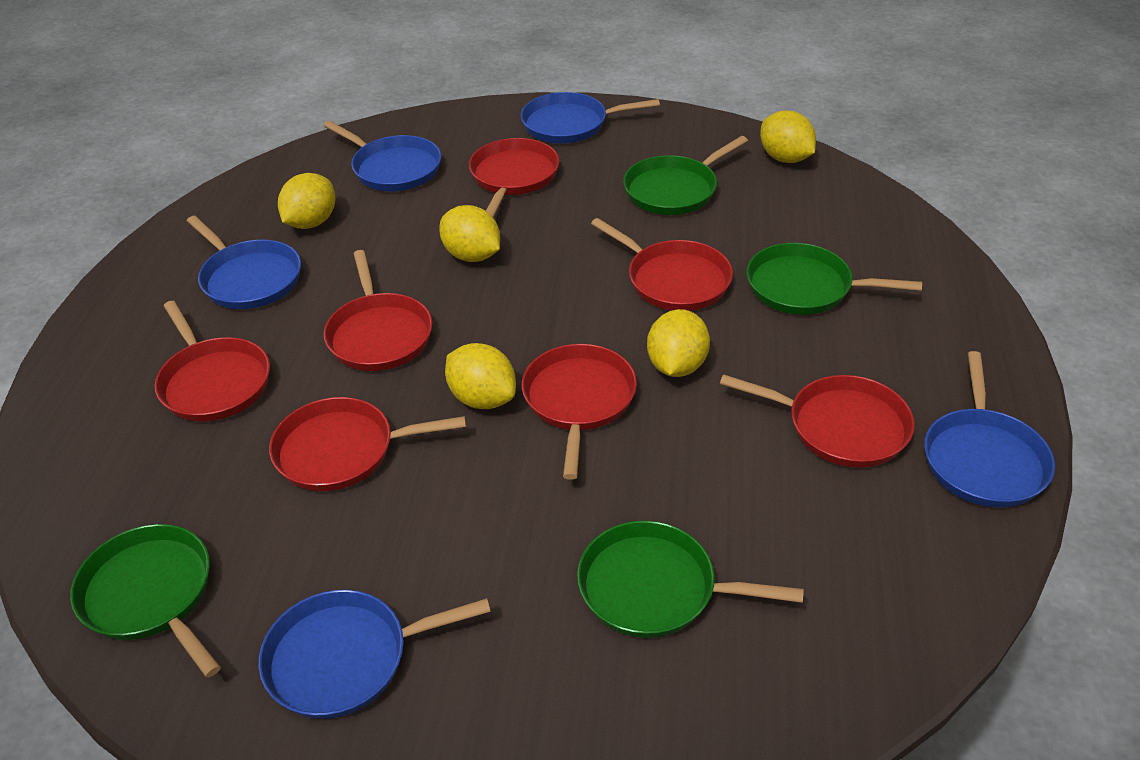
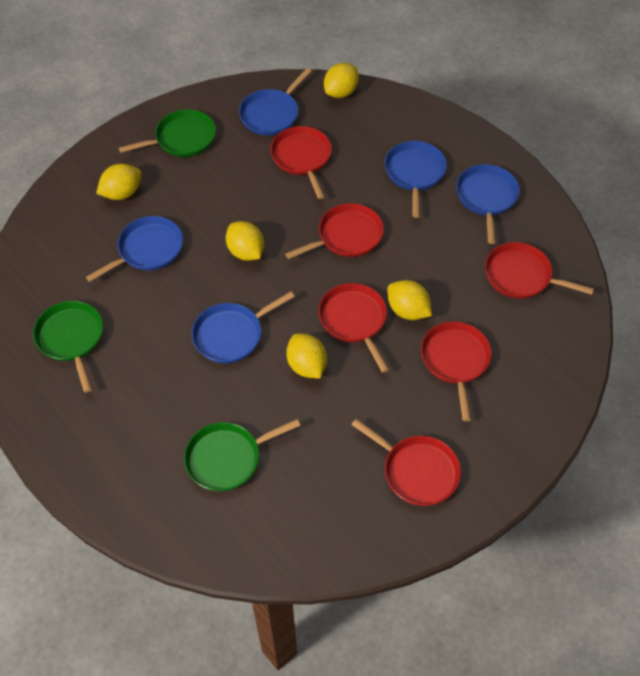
green pan: [70,524,221,678] [577,521,804,638] [623,136,748,215] [746,243,922,315] = 4 -> [33,301,103,393] [119,109,216,157] [184,419,301,491] = 3
red pan: [155,301,270,421] [269,397,466,491] [324,250,433,371] [469,138,559,218] [522,344,637,480] [591,218,733,311] [720,374,915,468] = 7 -> [270,126,332,199] [285,203,384,259] [318,283,389,373] [351,419,461,506] [421,322,492,421] [485,242,594,299] = 6

